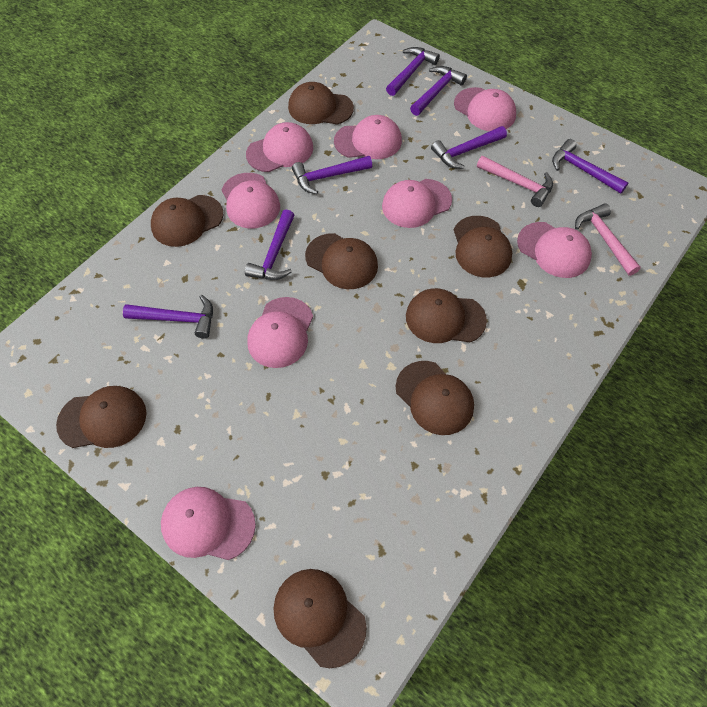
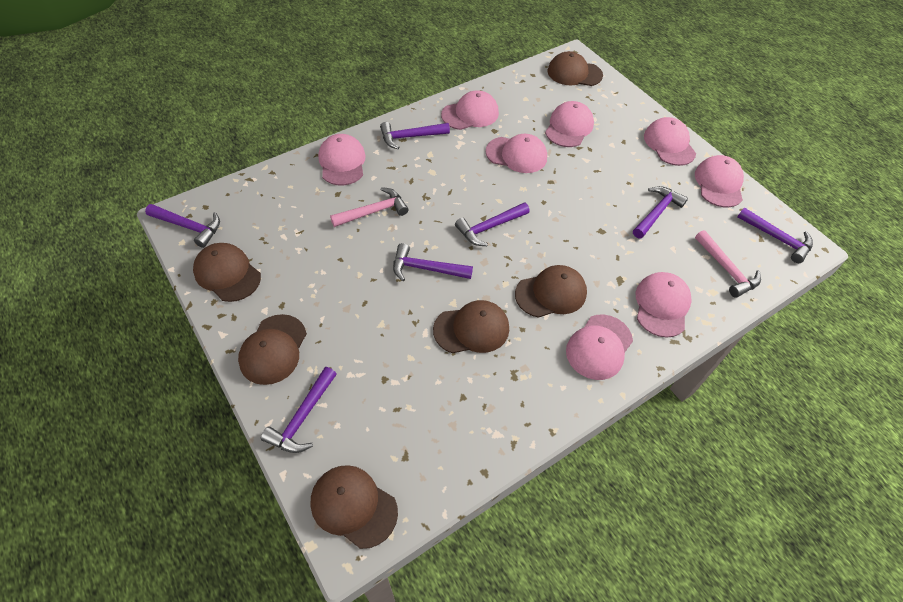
brown cap: [56,386,146,448] [151,195,224,247] [274,569,367,668] [288,82,354,125] [305,233,378,289] [396,361,474,435] [406,288,487,343] [454,216,512,277] = 8 -> [193,243,261,302] [238,314,307,385] [310,465,398,549] [433,300,509,353] [515,265,587,318] [548,51,603,86] = 6

